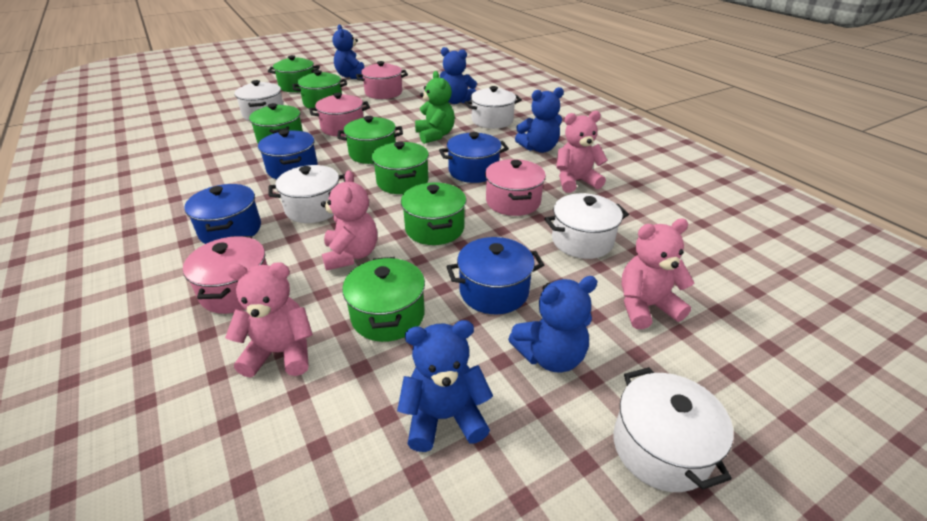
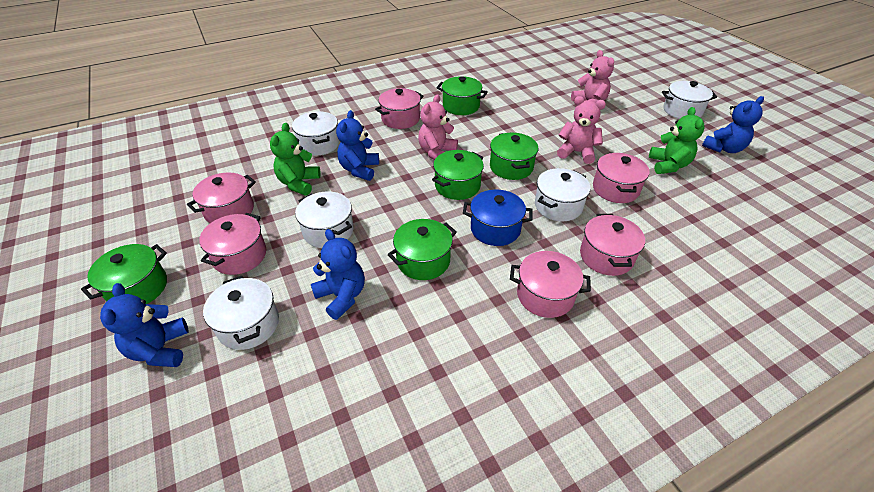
blue pot: [184,184,261,244] [258,130,318,179] [439,132,509,183] [446,237,544,314] = 4 -> [463,190,533,246] = 1
blue teddy bear: [332,24,365,79] [397,320,493,452] [440,47,477,104] [508,276,598,373] [515,87,564,153] = 5 -> [100,283,189,367] [311,229,365,320] [336,110,379,181] [702,96,764,153] = 4
green pot: [249,103,303,143] [268,55,320,92] [293,70,347,109] [337,116,403,164] [342,257,425,342] [372,142,429,194] [401,182,466,245] = 7 -> [81,244,167,304] [387,219,457,280] [432,150,484,200] [436,76,488,115] [490,132,538,180] = 5
green teddy bear: [415,71,455,144] = 1 -> [270,123,321,195] [649,107,705,174] = 2
pink pot: [183,236,267,314] [309,93,370,136] [356,61,408,99] [485,159,546,216] = 4 -> [187,172,256,223] [199,213,266,275] [375,88,424,129] [510,251,591,318] [580,214,645,276] [593,152,650,203] = 6
pink teddy bear: [225,262,313,378] [321,170,377,271] [556,111,608,193] [622,219,694,329] = 4 -> [418,94,458,160] [557,96,606,164] [571,50,614,102] = 3

